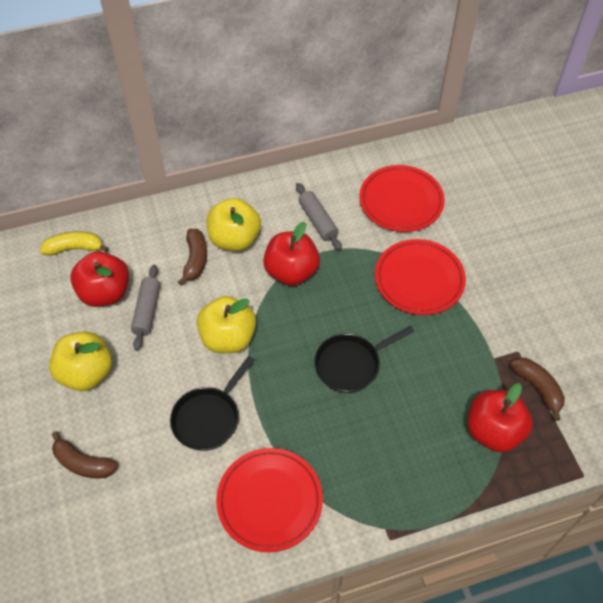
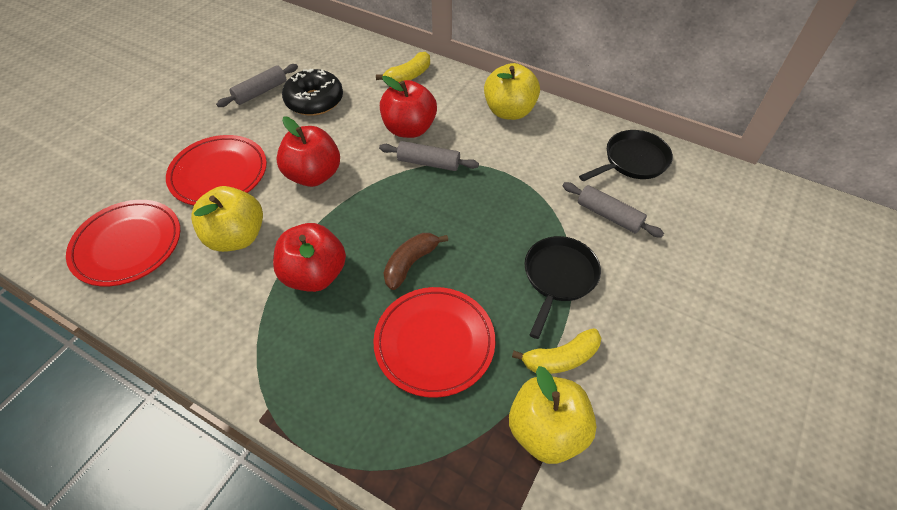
black donut: none = 0 -> [282,69,343,116] = 1
brown banana: [52,431,118,479] [178,229,207,285] [510,358,565,421] = 3 -> [384,233,448,290] = 1
grey rolling pin: [131,265,160,351] [296,183,342,250] = 2 -> [216,64,298,107] [379,141,479,171] [563,182,664,238] = 3
yellow banana: [40,231,109,256] = 1 -> [376,52,430,82] [512,328,601,374] = 2

